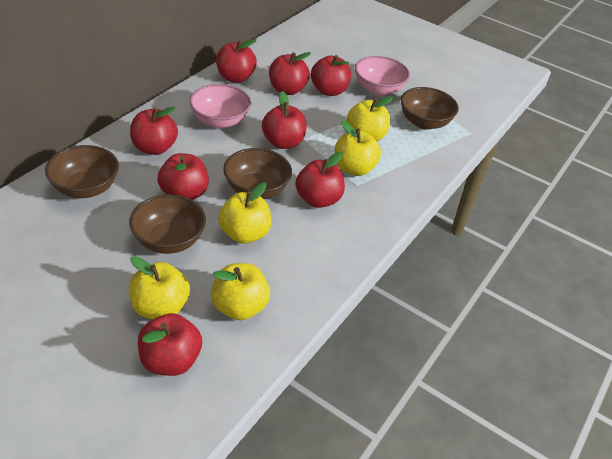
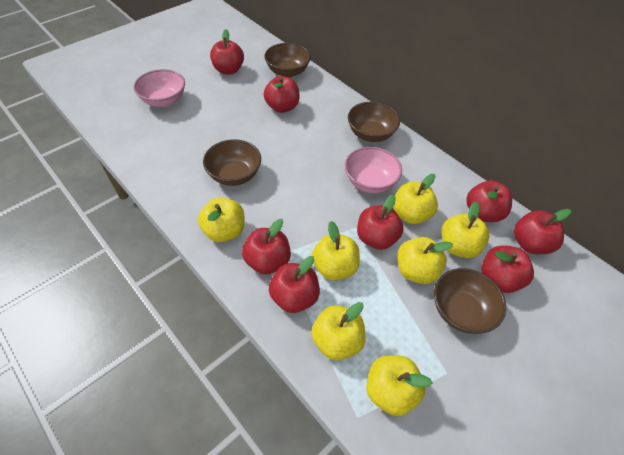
yellow apple: [129,256,190,319] [211,263,270,320] [218,182,271,244] [335,121,381,176] [347,96,393,141] = 5 -> [198,197,244,242] [311,302,366,360] [312,221,360,281] [366,355,433,416] [393,174,438,224] [397,237,453,284] [441,201,489,258] = 7

